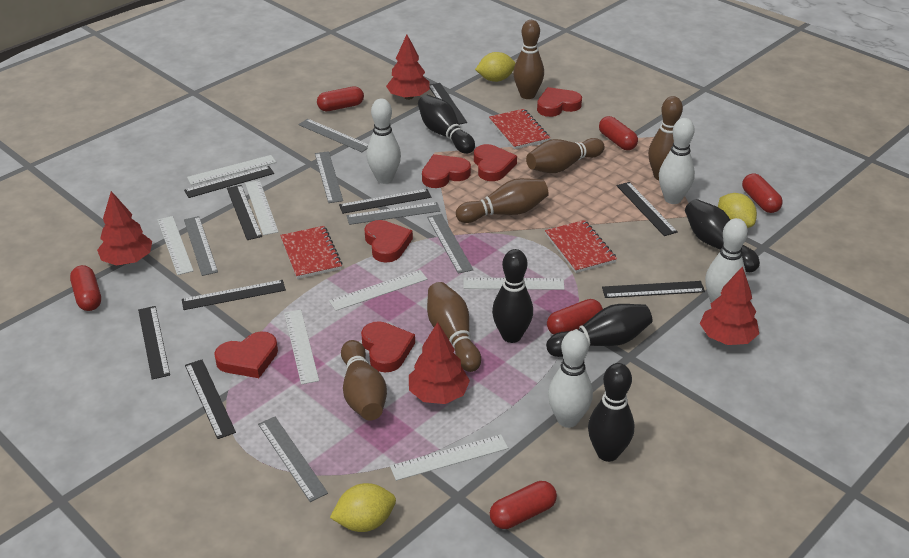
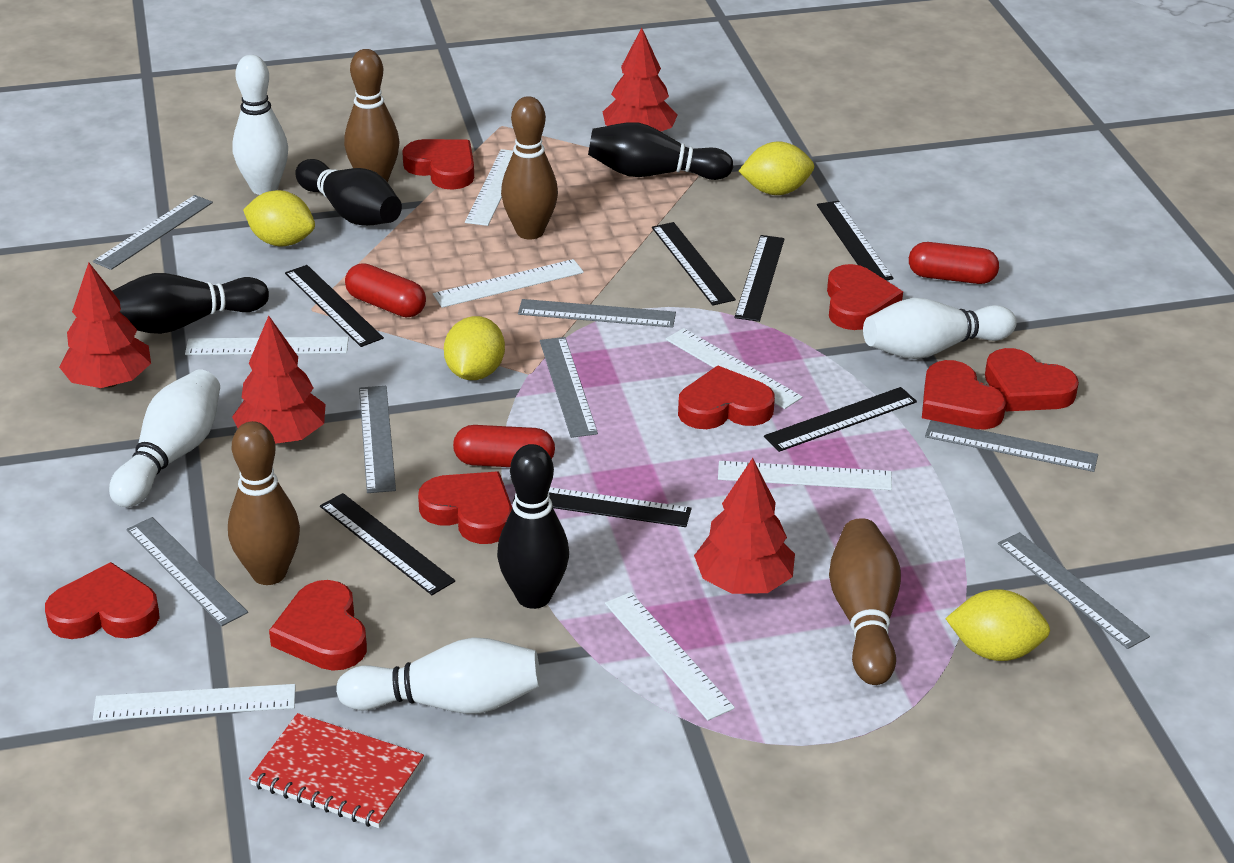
black bowling pin: [418,95,475,154] [492,249,533,343] [546,304,652,357] [588,363,634,462] [685,199,760,272] = 5 -> [112,273,269,334] [295,159,402,226] [497,444,569,609] [588,122,733,180] = 4
black ruler: [138,306,170,380] [182,280,286,310] [184,166,274,198] [185,360,236,439] [227,185,262,240] [339,189,431,214] [430,83,467,125] [602,281,705,298] [617,182,678,236] = 9 -> [285,265,384,347] [320,493,455,595] [513,487,691,527] [652,222,736,305] [734,235,785,322] [764,387,917,452] [817,201,893,280] = 7
brown bowling pin: [341,340,387,420] [427,282,481,372] [456,178,549,223] [513,20,544,99] [526,138,605,173] [648,96,683,180] = 6 -> [228,421,300,585] [344,49,399,183] [501,96,558,239] [829,518,901,685] = 4
grey ruler: [184,216,218,276] [258,417,328,502] [298,119,368,152] [315,151,343,203] [346,202,441,225] [427,214,473,274] = 6 -> [93,195,213,270] [126,517,248,626] [359,386,396,493] [518,299,676,328] [540,337,598,438] [925,420,1098,472] [998,532,1150,649] = 7
red capsule: [70,265,101,311] [317,86,364,111] [490,481,557,529] [547,299,603,335] [599,116,638,150] [742,173,783,213] = 6 -> [345,263,426,317] [453,425,555,467] [909,242,999,284] = 3
red heart: [214,331,278,378] [361,321,415,372] [364,220,413,263] [422,154,471,188] [474,144,517,181] [537,87,582,117] = 6 -> [45,562,160,639] [269,580,367,671] [402,139,474,189] [418,471,512,544] [678,366,775,429] [827,264,903,330] [922,360,1006,430] [985,348,1079,411] = 8
red notebook: [280,226,342,279] [489,109,550,149] [545,220,617,273] = 3 -> [249,713,424,828] = 1
yellow lemon: [330,483,396,532] [475,52,516,82] [718,193,757,228] = 3 -> [243,190,315,246] [444,316,505,380] [739,142,814,195] [945,589,1050,661] = 4

